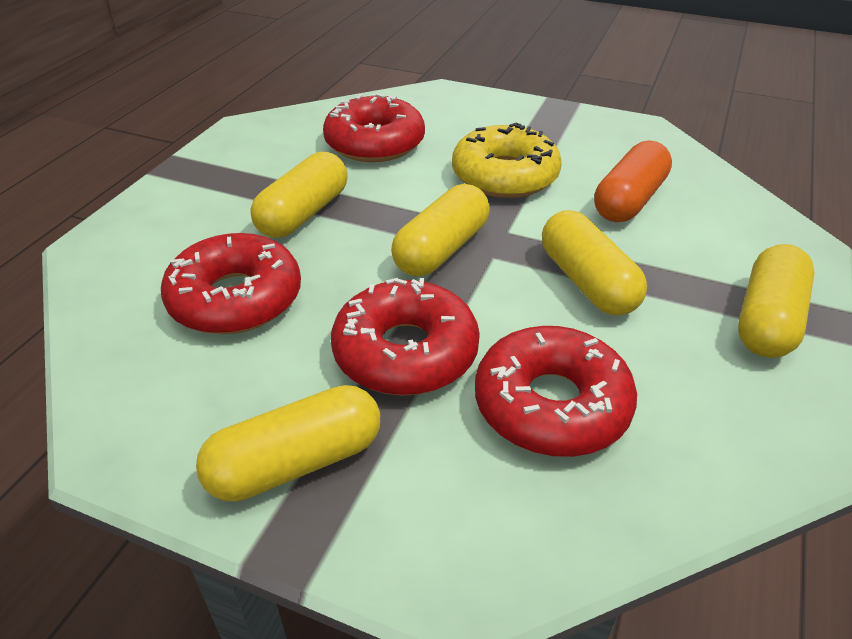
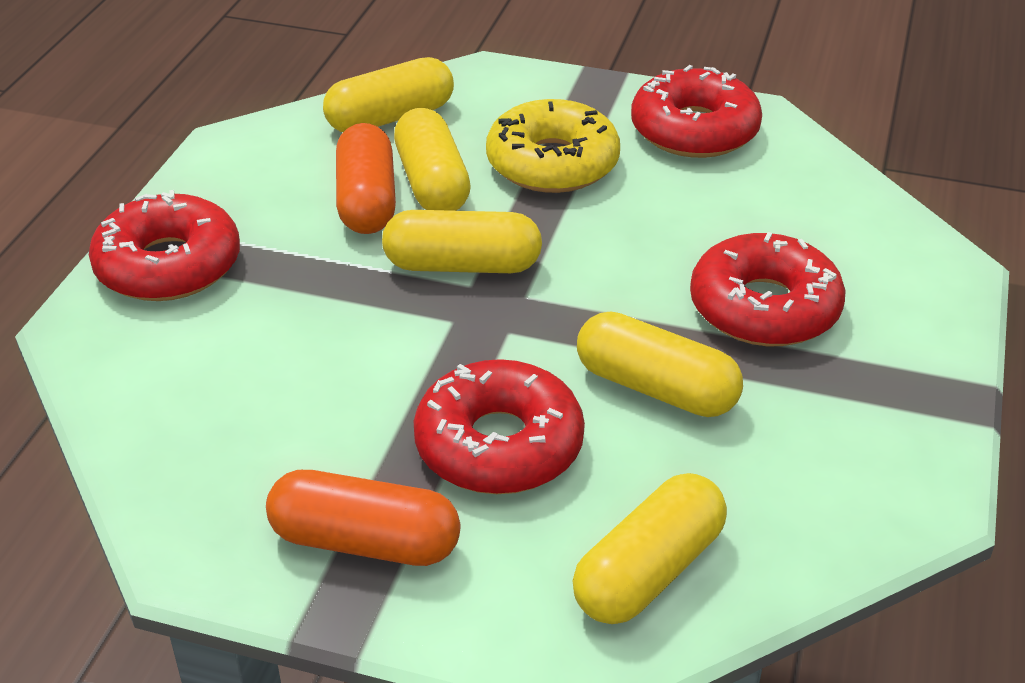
orange capsule: [594,140,672,222] = 1 -> [266,470,460,566] [336,123,396,234] = 2

